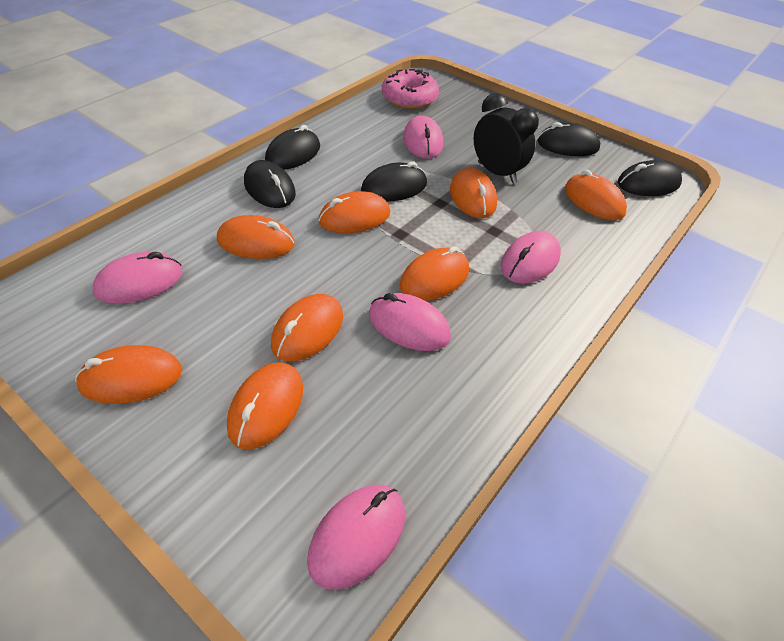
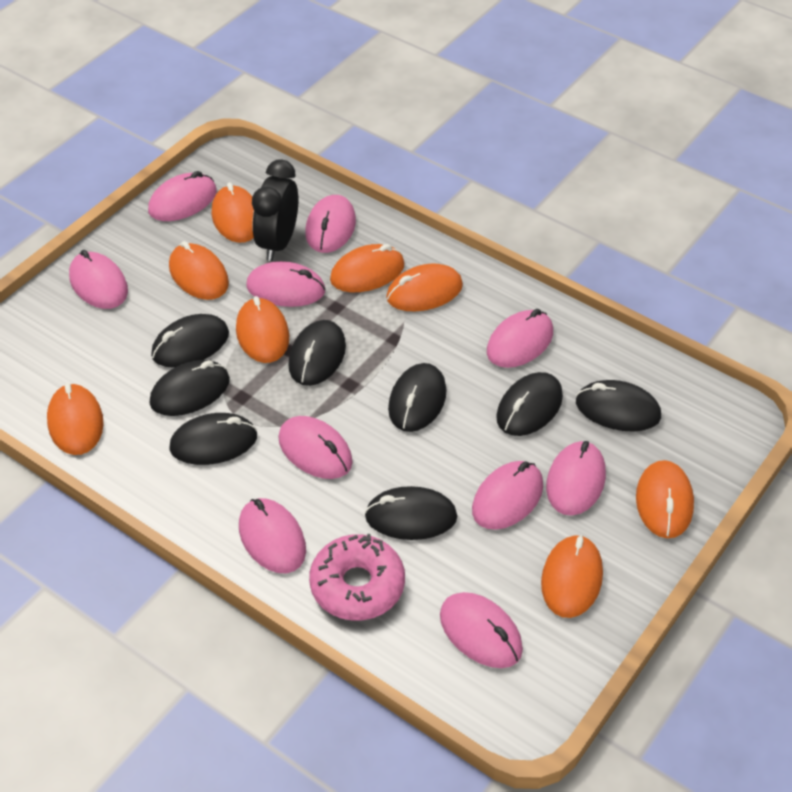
black mouse: [244,160,296,208] [265,125,320,170] [361,161,427,202] [537,122,600,156] [618,160,682,196] = 5 -> [150,360,230,416] [151,314,229,368] [169,413,257,465] [288,320,346,386] [365,486,457,540] [388,363,446,432] [496,372,563,436] [576,380,661,432] = 8
pink mouse: [92,252,182,304] [307,485,405,590] [369,293,451,351] [403,115,443,159] [501,231,561,284] = 5 -> [69,250,128,309] [148,171,217,221] [239,498,306,573] [246,261,326,307] [278,416,353,479] [305,195,356,253] [440,592,523,668] [472,461,543,530] [487,309,553,368] [546,441,606,516] = 10

